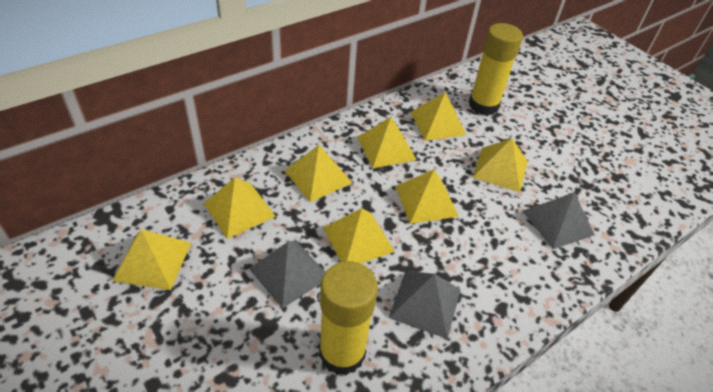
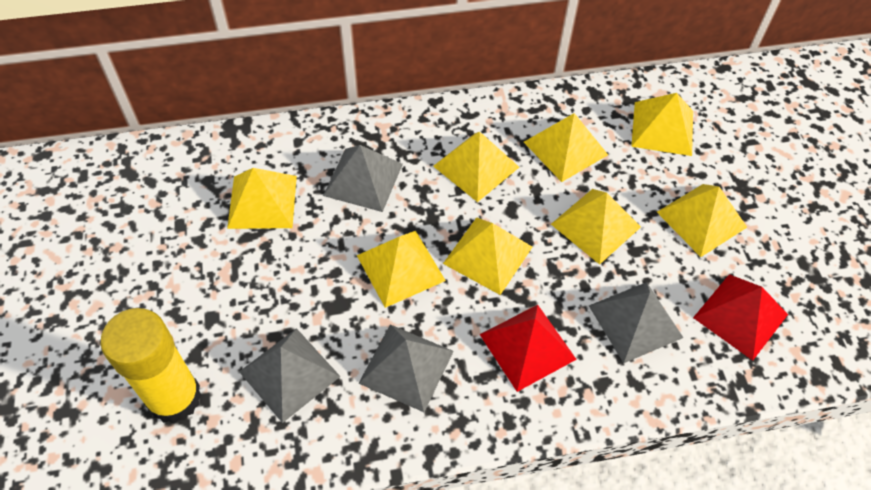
grey pyramid: [249,240,325,309] [389,271,461,339] [523,192,595,249] = 3 -> [239,328,341,423] [323,145,403,212] [358,324,454,412] [589,282,683,363] = 4
red pyramid: none = 0 -> [479,305,577,392] [693,274,788,361] = 2
yellow glue stick: [319,261,378,375] [469,23,523,116] = 2 -> [100,308,201,423] = 1

